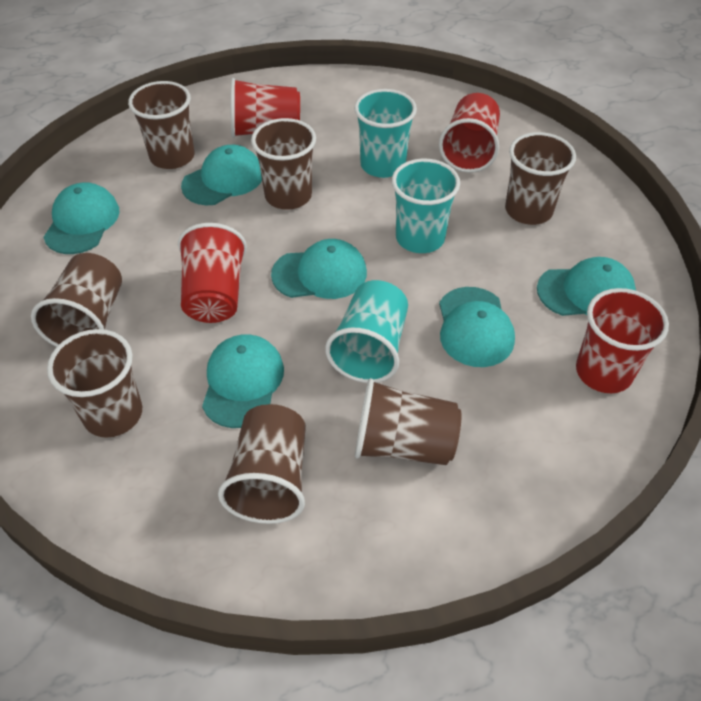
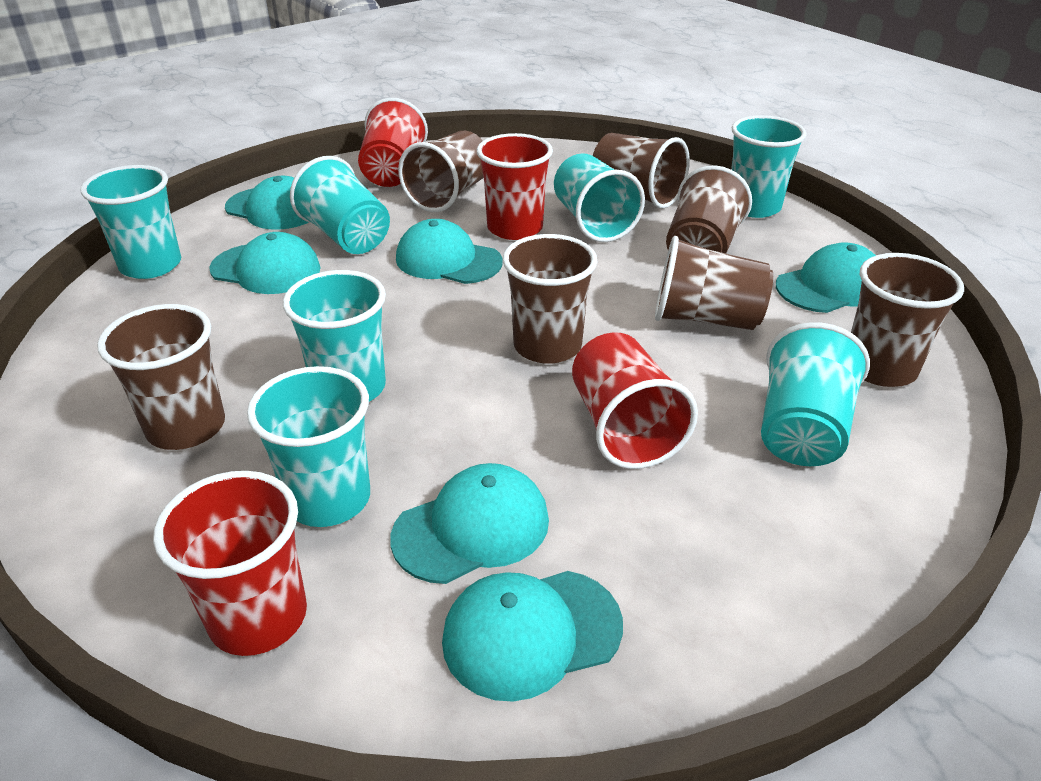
turquoise cup: [325,280,408,383] [354,89,417,178] [392,159,460,253] = 3 -> [80,165,181,279] [247,366,370,527] [283,270,386,401] [290,156,390,254] [554,153,645,242] [731,115,807,218] [761,322,870,466] = 7

